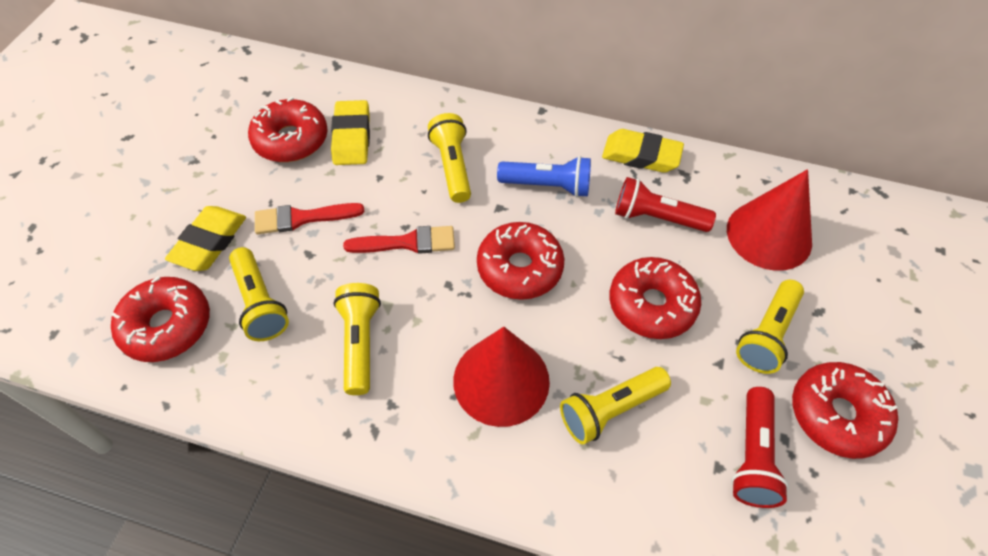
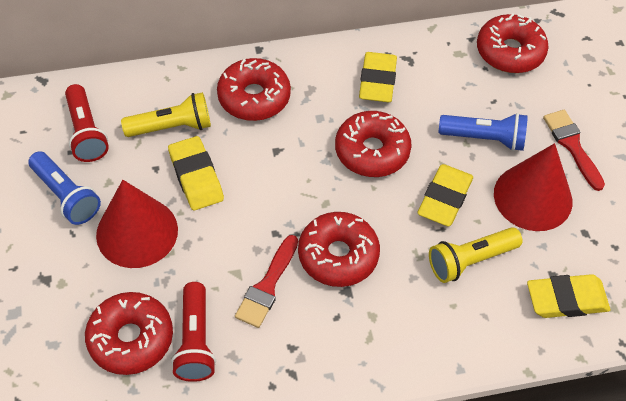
blue flashlight: [497,156,591,197] = 1 -> [28,151,101,225] [439,113,528,151] = 2
yellow eraser: [165,206,246,271] [331,100,370,165] [602,129,684,173] = 3 -> [168,136,224,210] [359,52,397,102] [417,164,473,227] [527,274,610,318] = 4
yellow flashlight: [229,247,289,341] [333,283,381,395] [428,113,471,203] [560,367,671,445] [736,280,804,374] = 5 -> [121,92,211,137] [429,227,522,283] = 2

